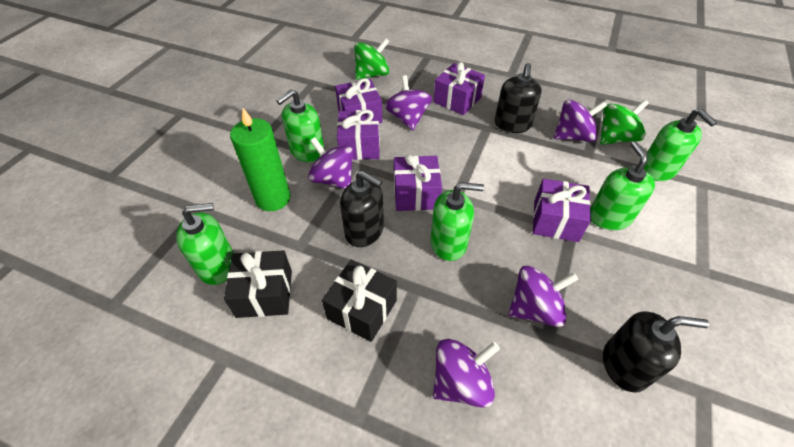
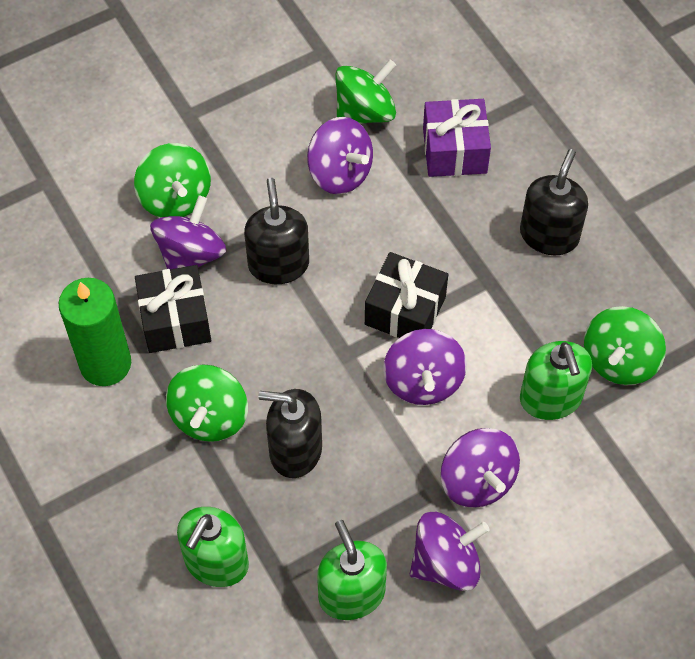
green soap dispenser: [176,203,234,285] [276,89,324,162] [430,182,484,261] [590,142,655,230] [643,109,717,181] = 5 -> [177,507,249,587] [317,520,387,620] [520,341,592,420] = 3
green spinning top: [354,38,389,80] [600,99,649,145] = 2 -> [134,143,211,218] [166,364,248,442] [335,60,396,124] [584,306,666,385] = 4
purple gift: [335,78,382,123] [337,110,380,160] [394,154,442,211] [433,62,485,115] [533,179,591,242] = 5 -> [423,99,491,177] = 1

